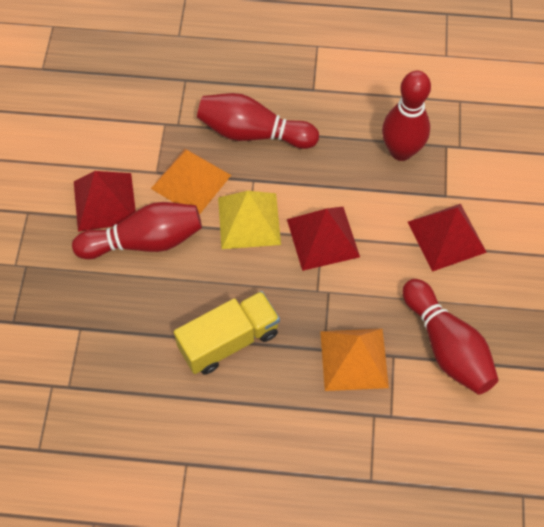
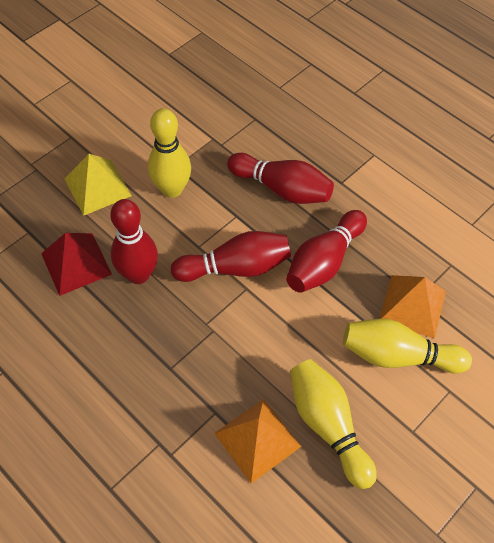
red pyramid: [74,171,136,232] [287,207,360,271] [408,204,487,272] = 3 -> [41,233,112,296] = 1
yellow bowling pin: none = 0 -> [148,108,191,198] [290,359,377,489] [343,319,472,374] = 3
yellow truck: [174,291,280,375] = 1 -> none = 0

